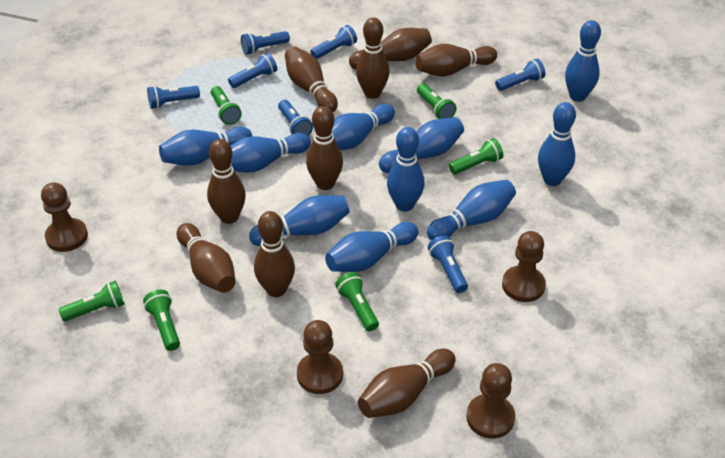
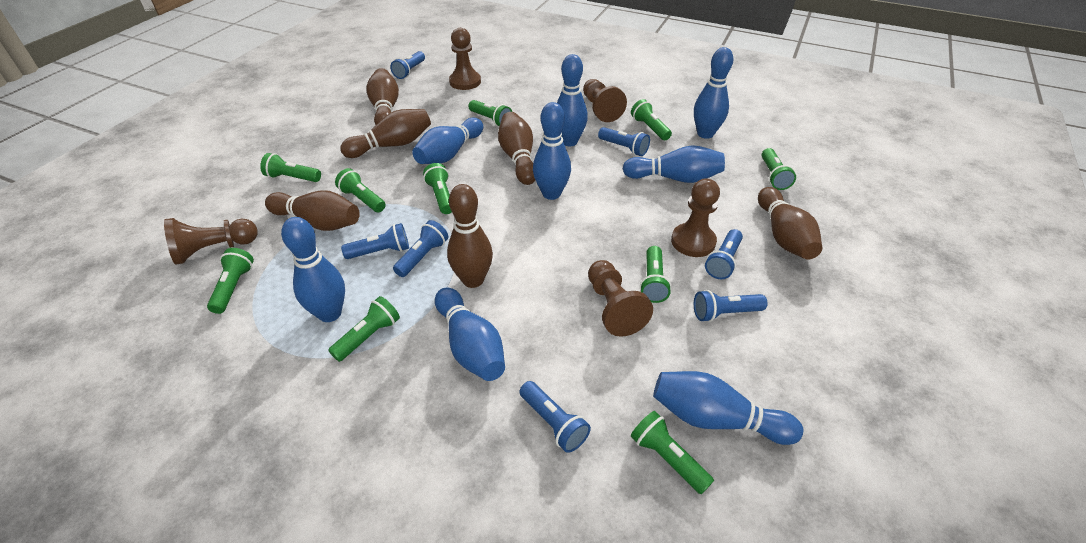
blue bowling pin: [159,127,252,166] [231,133,311,173] [249,195,350,246] [325,222,418,272] [332,104,395,150] [379,117,464,173] [387,127,424,212] [427,180,516,241] [538,102,576,186] [565,20,601,102] = 10 -> [281,217,345,322] [412,118,483,164] [435,288,505,381] [533,102,571,200] [557,54,588,146] [623,145,725,183] [653,371,803,445] [694,47,733,139] = 8
brown bowling pin: [177,223,236,293] [207,139,246,224] [254,211,295,297] [285,46,338,112] [306,106,343,190] [349,28,432,69] [356,17,390,99] [358,349,456,418] [415,44,497,77] = 9 -> [265,190,360,231] [340,109,431,158] [366,68,399,125] [447,184,493,288] [498,112,535,185] [758,187,822,259] = 6
brown pawn: [41,182,88,252] [297,320,343,394] [466,363,515,439] [502,231,546,302] = 4 -> [164,218,257,265] [449,28,481,90] [583,79,627,122] [588,260,653,337] [671,179,720,257] = 5
green flashlight: [59,281,125,321] [143,290,180,351] [211,86,242,125] [335,272,379,331] [417,84,456,119] [449,138,503,175] = 6 -> [207,248,254,314] [260,153,321,182] [328,296,400,362] [335,168,386,212] [423,163,452,214] [468,100,512,127] [631,99,672,140] [631,411,714,494] [640,246,671,303] [761,148,796,190] = 10

